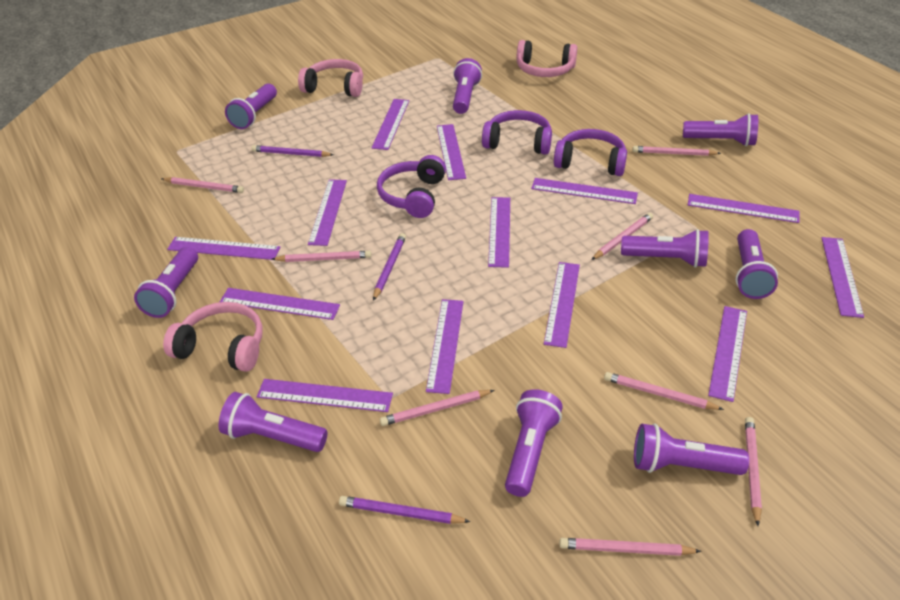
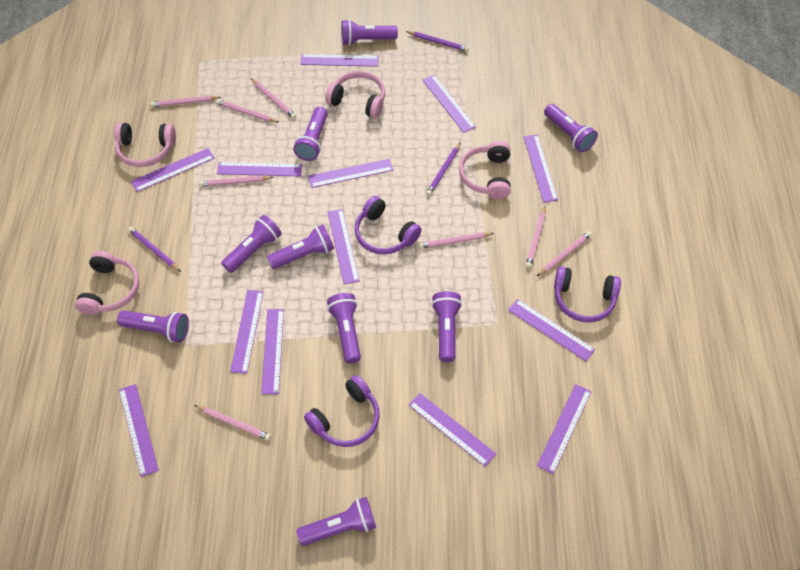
pink headphones: [163,302,263,372] [298,59,363,97] [517,40,577,77] = 3 -> [75,251,140,315] [114,123,176,167] [325,71,385,118] [459,141,511,199] = 4

